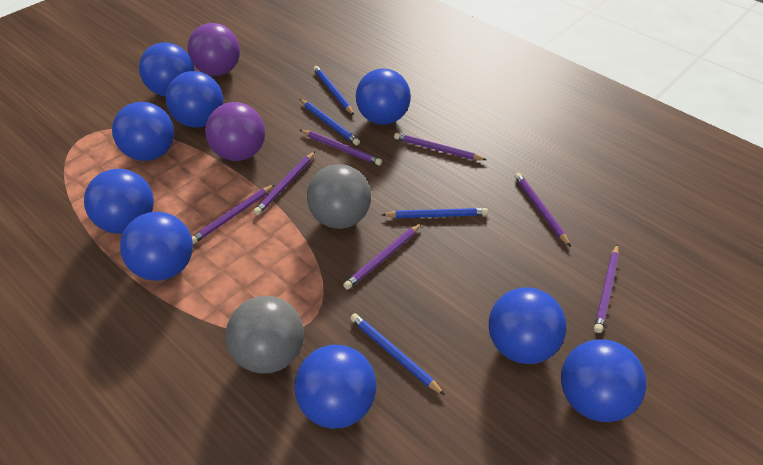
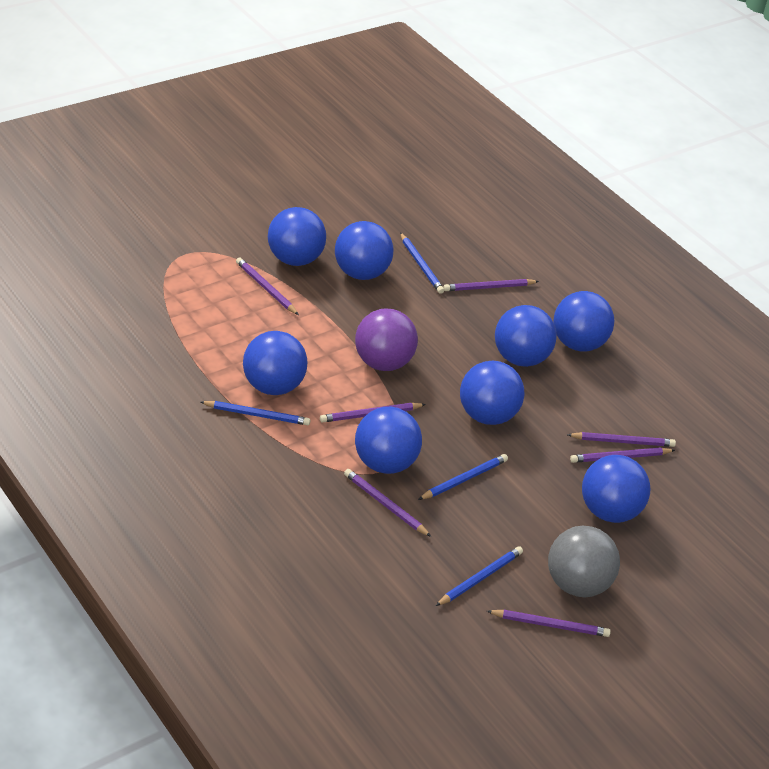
blue ball: [84,169,154,234] [112,102,174,161] [120,212,193,281] [139,42,194,97] [166,71,223,128] [295,345,376,429] [356,68,411,125] [489,287,567,364] [561,339,647,422] = 9 -> [243,331,308,395] [268,207,326,266] [335,221,394,280] [355,407,422,474] [460,361,524,425] [495,305,557,367] [553,291,614,352] [582,455,650,523] = 8
grey ball: [226,296,304,374] [307,164,371,229] = 2 -> [548,526,620,597] = 1
purple ball: [187,23,240,76] [205,102,265,161] = 2 -> [355,308,418,371] = 1

